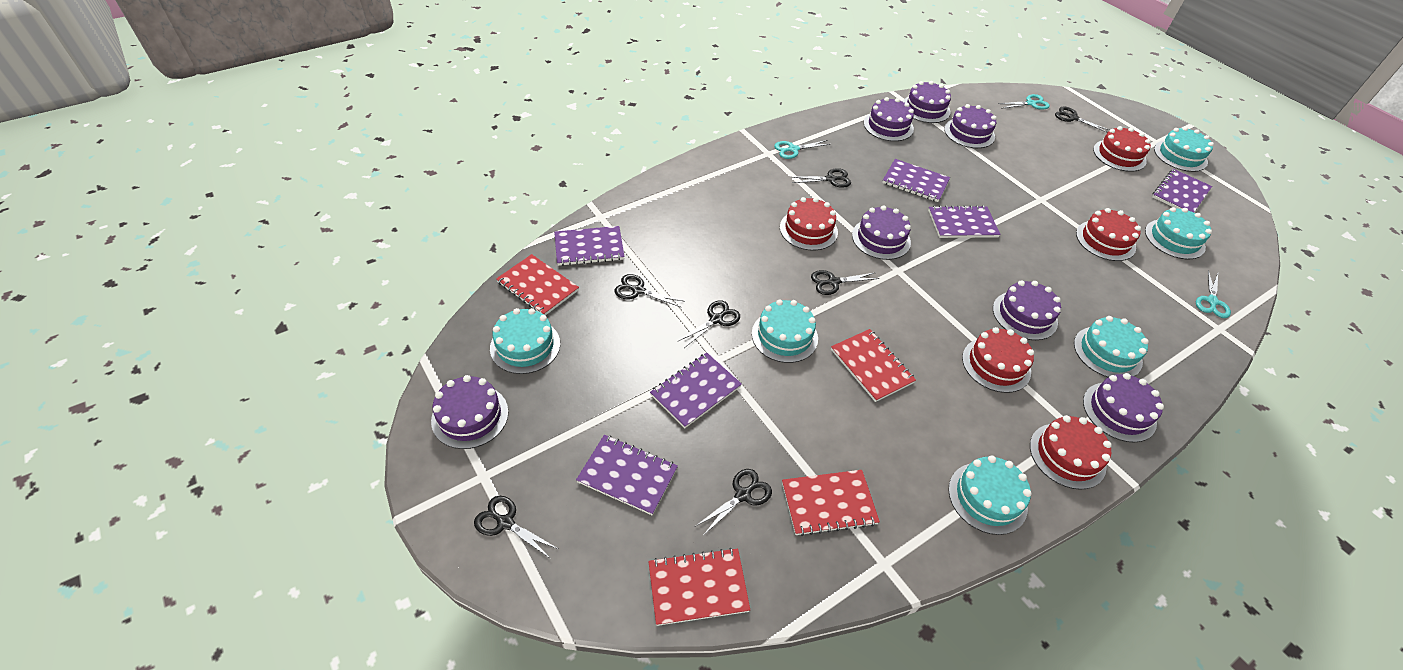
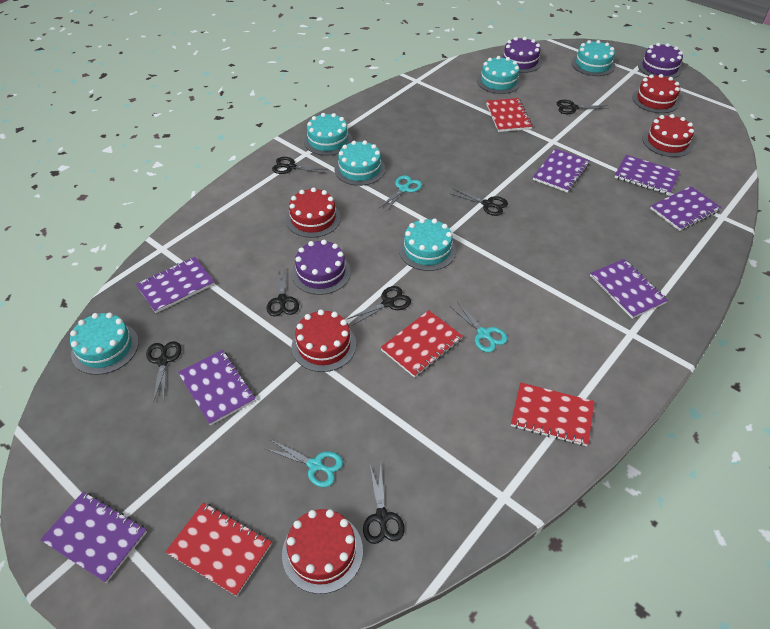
purple cake: [431,375,508,449] [852,205,911,260] [864,97,914,141] [903,81,951,123] [944,104,996,148] [993,280,1061,340] [1083,373,1164,442] = 7 -> [292,240,351,295] [500,37,542,73] [638,43,683,79] = 3
purple notebook: [554,226,625,266] [576,435,678,515] [650,353,742,428] [882,159,950,202] [928,205,1001,238] [1152,169,1212,213] = 6 -> [40,492,147,583] [136,257,215,313] [178,350,256,426] [533,149,590,193] [590,259,668,319] [614,155,680,195] [650,186,722,231] = 7

